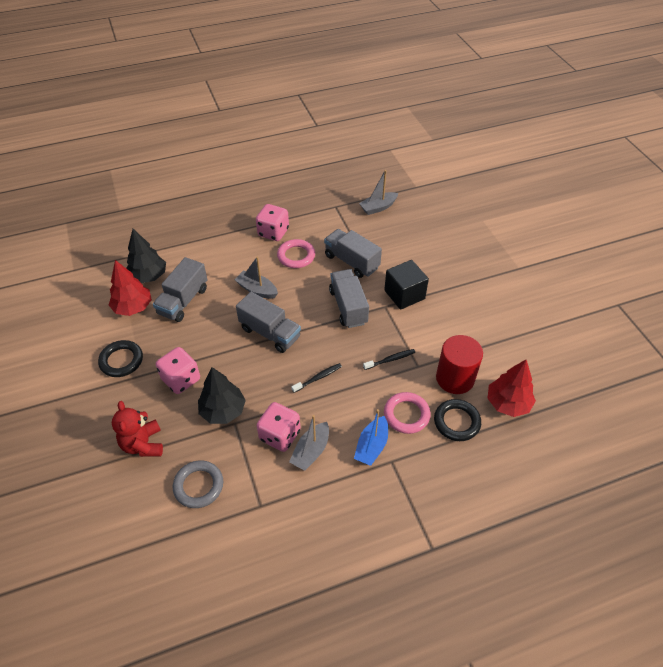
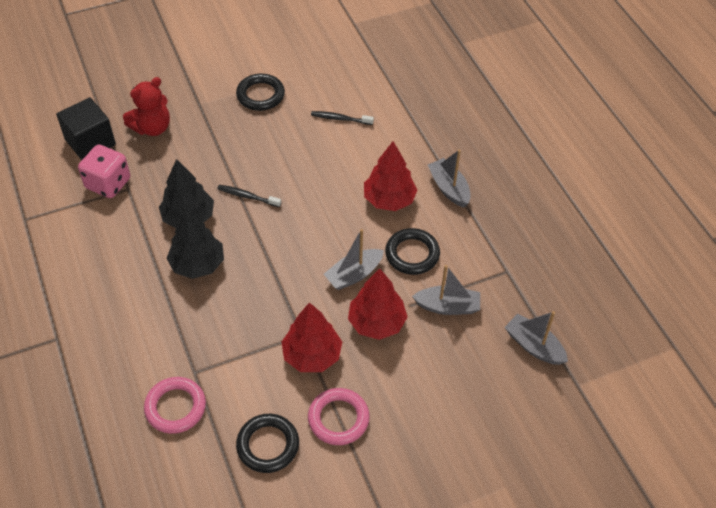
black ring: [98,340,143,377] [434,399,481,441] = 2 -> [236,74,285,111] [236,414,299,473] [385,228,440,275] = 3
blue boat: [354,409,388,466] = 1 -> none = 0
grey boat: [234,256,278,299] [289,415,329,471] [359,170,398,215] = 3 -> [324,229,384,290] [412,265,480,315] [428,149,471,208] [505,311,568,365] = 4
grey ring: [173,461,223,508] = 1 -> none = 0
grey truck: [153,257,207,322] [236,292,301,353] [324,229,382,278] [329,269,369,328] = 4 -> none = 0
pink dice: [156,347,200,394] [256,204,289,241] [257,402,301,452] = 3 -> [78,145,130,198] = 1
red cylinder: [436,335,483,394] = 1 -> none = 0
red tree: [109,260,152,316] [487,359,536,417] = 2 -> [281,302,342,372] [348,269,407,340] [364,141,417,211] = 3

